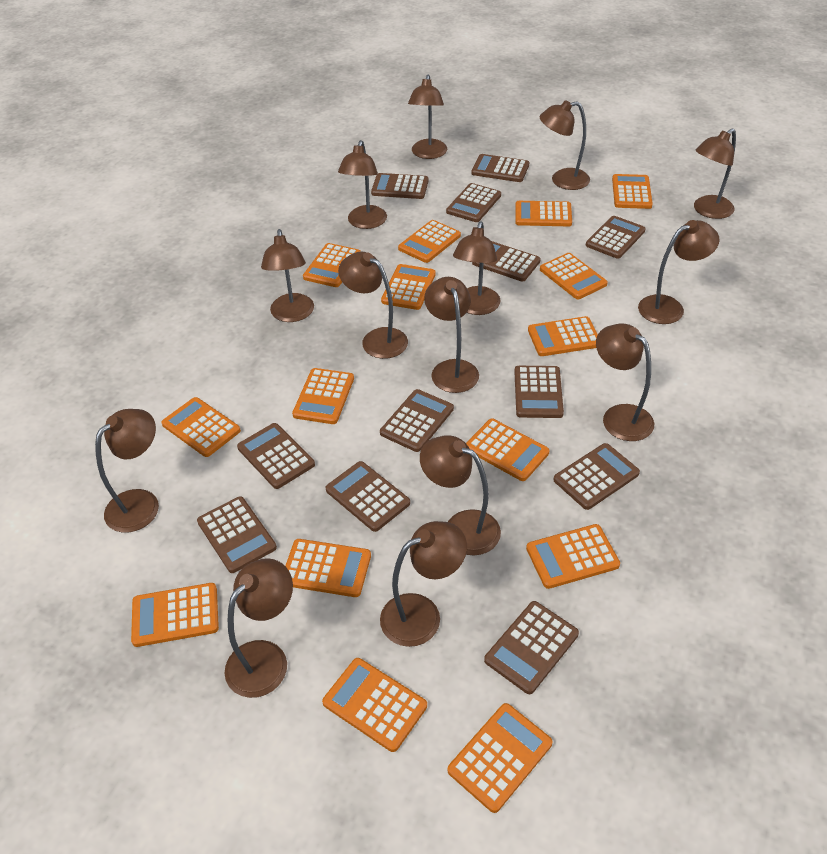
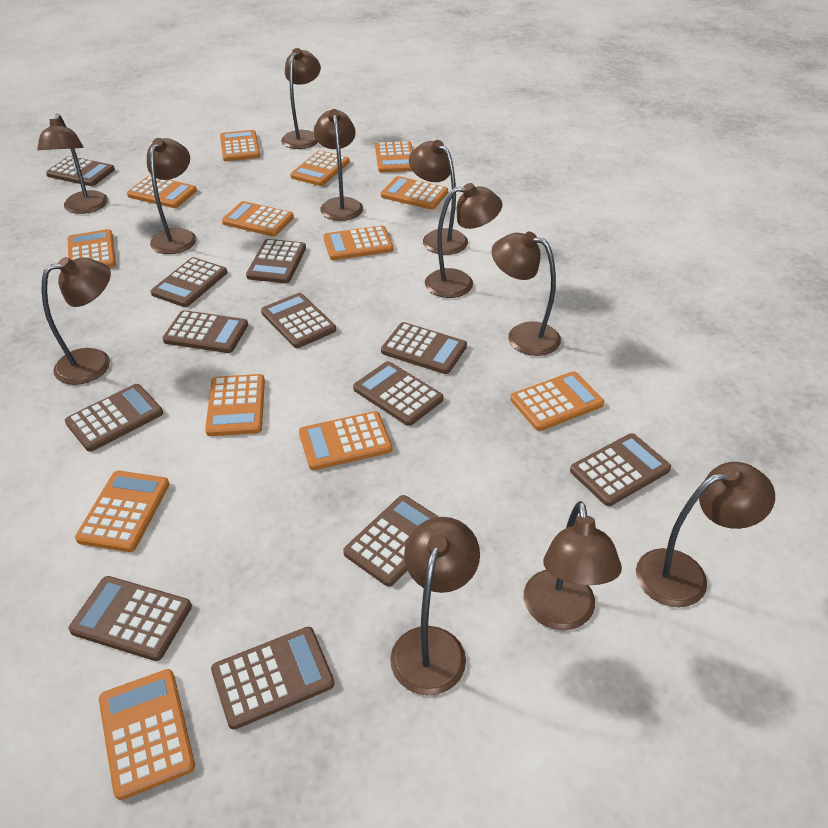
brown lamp: [95,409,159,533] [224,558,293,698] [261,229,314,322] [338,140,387,229] [338,252,408,359] [380,521,467,647] [408,75,447,159] [420,435,501,556] [424,277,479,393] [453,221,500,315] [540,100,590,190] [596,323,654,441] [638,220,720,324] [694,128,736,219] = 14 -> [37,114,108,214] [41,257,111,385] [147,138,196,254] [281,48,321,149] [314,109,363,221] [390,517,480,696] [409,140,468,255] [425,183,502,298] [492,232,561,356] [524,501,622,630] [636,462,775,607] = 11
orange calculator: [131,583,219,647] [162,397,241,457] [285,539,371,597] [292,368,354,424] [303,243,361,287] [322,658,427,752] [381,264,436,310] [398,220,461,263] [448,703,552,813] [466,419,550,481] [515,201,572,226] [526,524,620,589] [528,316,598,356] [540,253,608,299] [612,174,653,209] = 15 -> [68,229,116,268] [75,471,169,552] [99,669,195,800] [127,176,197,208] [205,374,265,436] [220,130,260,161] [222,201,294,237] [290,151,350,186] [299,411,392,470] [323,226,393,260] [375,141,413,172] [381,176,448,210] [510,371,604,431] = 13

